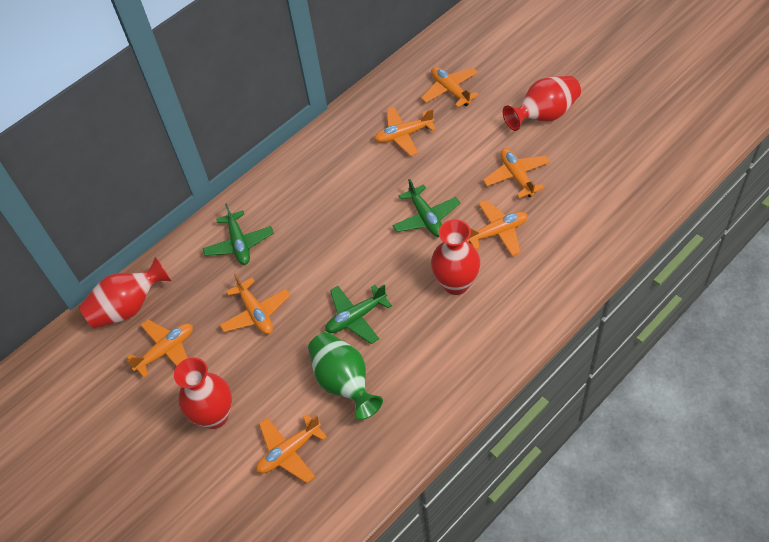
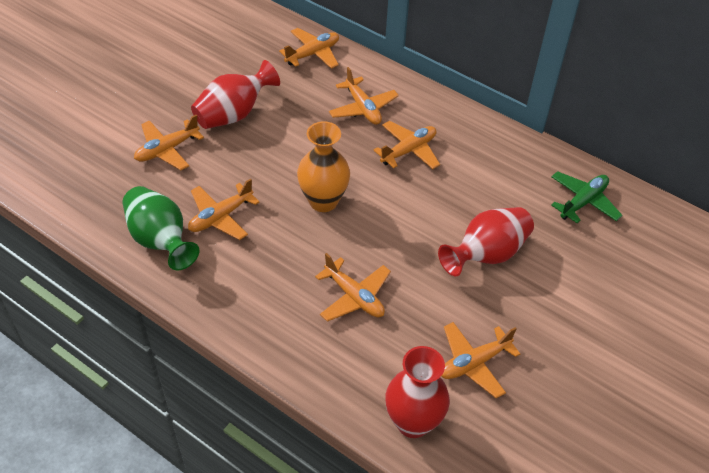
green plane: [202,203,274,265] [325,284,392,344] [392,179,460,237] = 3 -> [551,171,623,223] = 1
orange vase: none = 0 -> [297,121,350,212] = 1
red vase: [79,257,171,328] [174,357,232,429] [431,219,480,295] [503,76,581,131] = 4 -> [191,60,280,129] [385,346,450,438] [438,207,534,276] = 3

